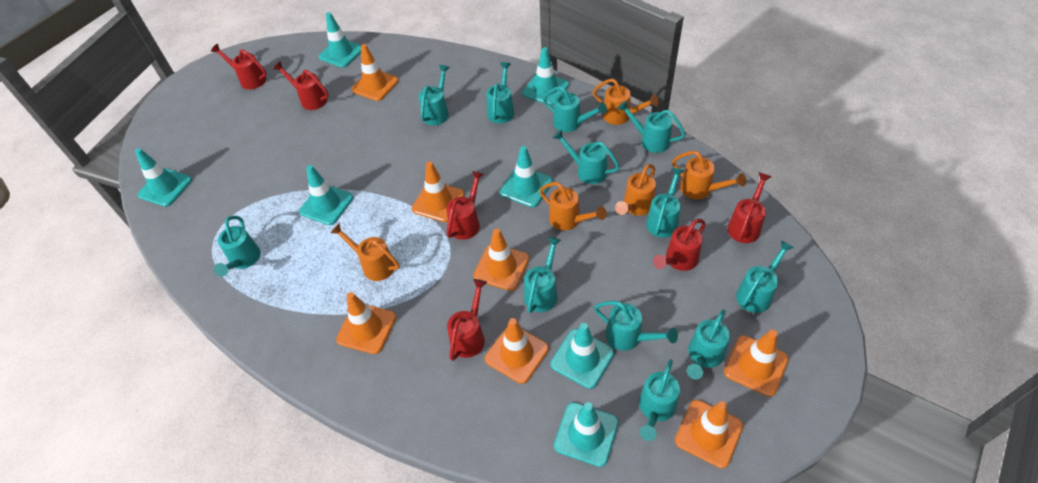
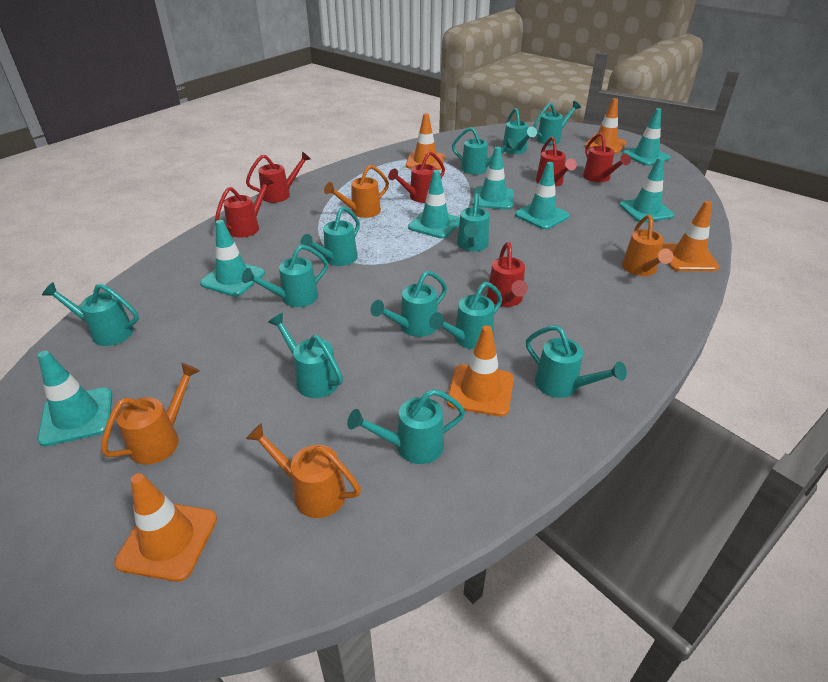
orange traffic cone: [336,292,396,354] [352,44,399,101] [412,162,464,222] [473,228,529,291] [485,318,549,384] [675,400,743,468] [724,330,789,397] = 7 -> [114,473,217,582] [406,113,445,170] [447,325,514,417] [585,98,626,154] [662,201,719,271] = 5
orange watering can: [330,223,400,281] [539,182,607,231] [593,78,659,125] [615,164,656,216] [672,151,746,199] = 5 -> [101,363,200,465] [246,423,361,518] [324,165,389,218] [622,215,673,276] = 4

